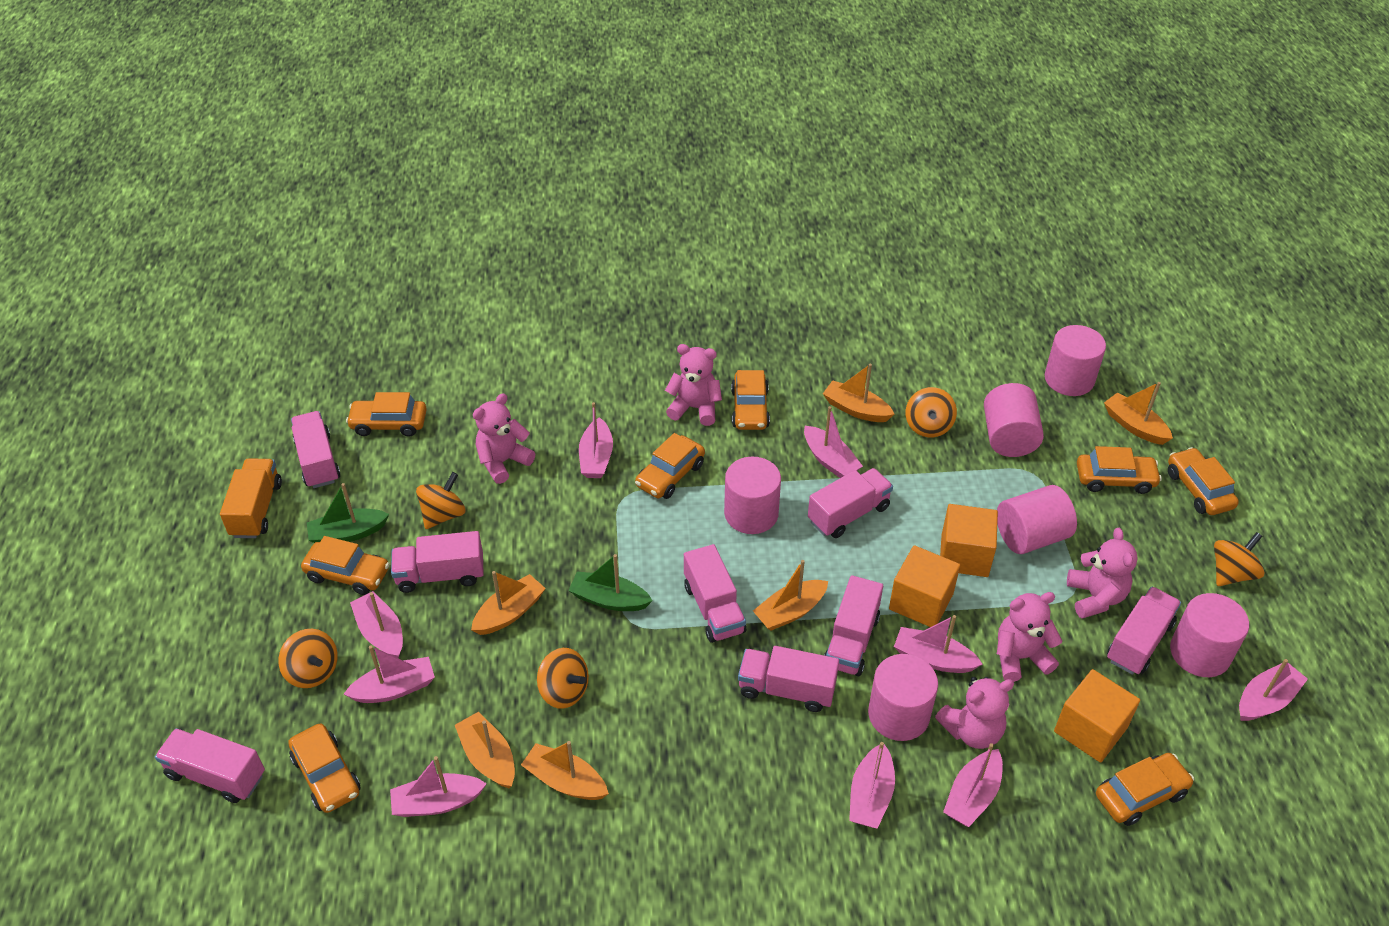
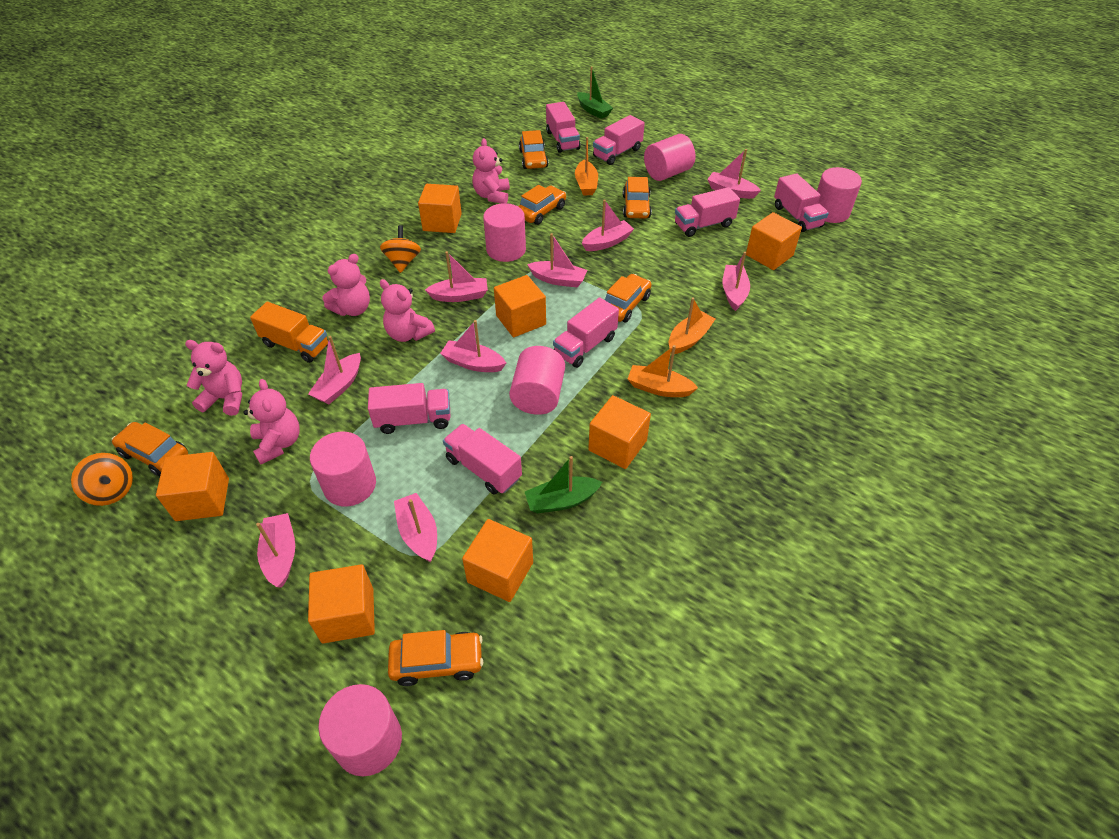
orange boat: [455,712,515,788] [471,571,546,635] [521,741,609,800] [753,560,828,631] [823,364,894,422] [1104,382,1173,445] = 6 -> [575,137,598,196] [628,345,698,397] [668,298,715,354] = 3
orange car: [288,723,361,813] [301,536,390,595] [346,392,427,437] [635,433,705,499] [731,370,770,430] [1077,446,1162,494] [1096,753,1194,826] [1168,447,1239,515] = 8 -> [112,422,188,477] [388,630,483,686] [518,185,566,225] [519,130,549,169] [605,274,651,322] [623,177,652,218] = 6
orange cube: [889,545,960,627] [940,504,998,577] [1054,669,1140,762] = 3 -> [156,452,229,521] [308,564,375,644] [418,184,462,233] [462,519,533,602] [494,275,546,337] [588,395,651,469] [746,212,802,270] = 7
orange spinning top: [278,629,338,688] [416,472,465,529] [537,648,589,709] [906,387,957,437] [1214,532,1265,586] = 5 -> [71,453,133,506] [380,225,421,273] = 2
pink truck: [155,728,265,803] [291,411,340,488] [391,531,484,593] [684,544,746,643] [738,646,839,712] [808,468,893,538] [824,575,883,676] [1107,587,1181,675] = 8 -> [368,383,450,434] [443,424,522,495] [546,102,580,153] [553,297,619,368] [593,115,645,165] [675,187,740,237] [774,173,829,232] = 7

